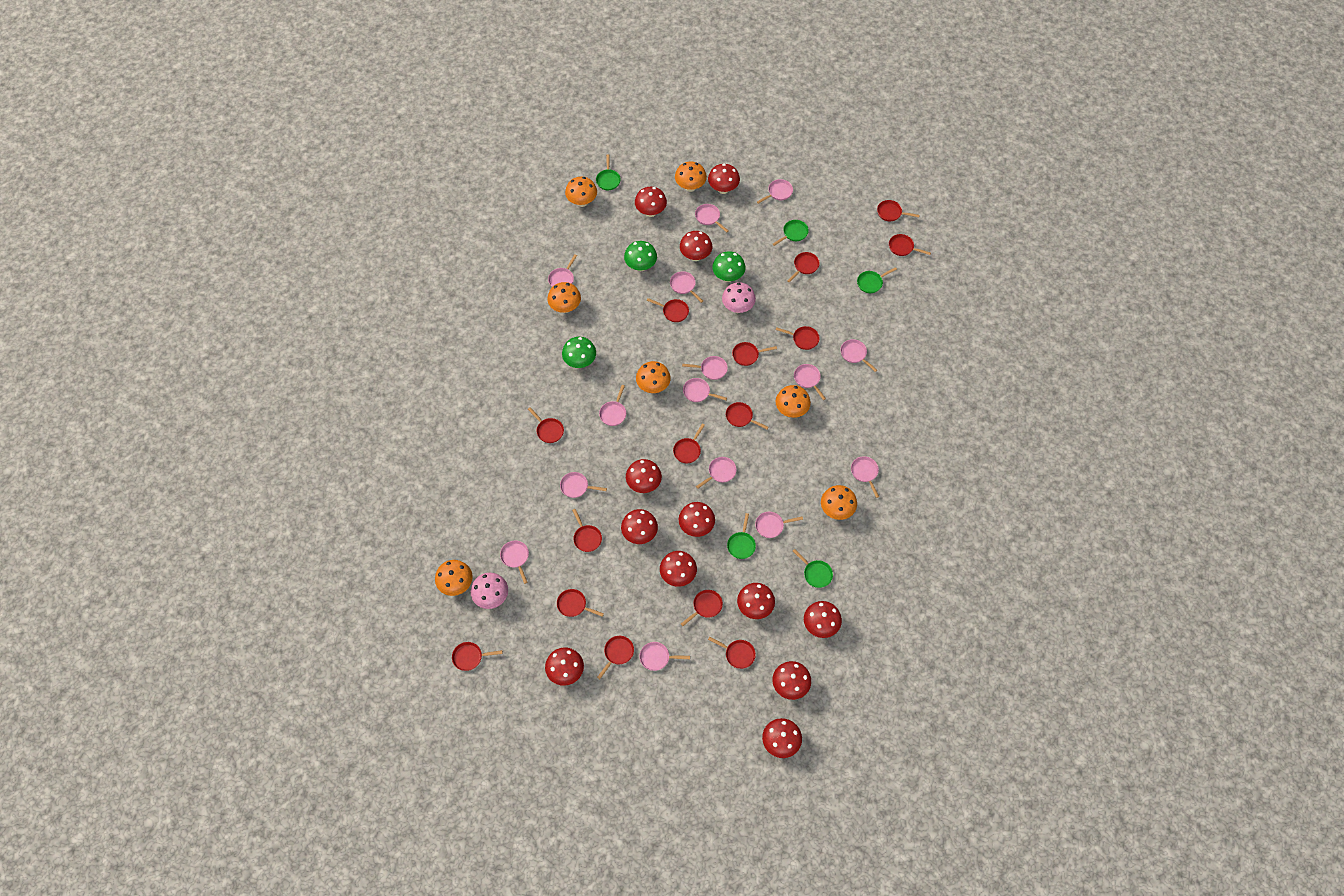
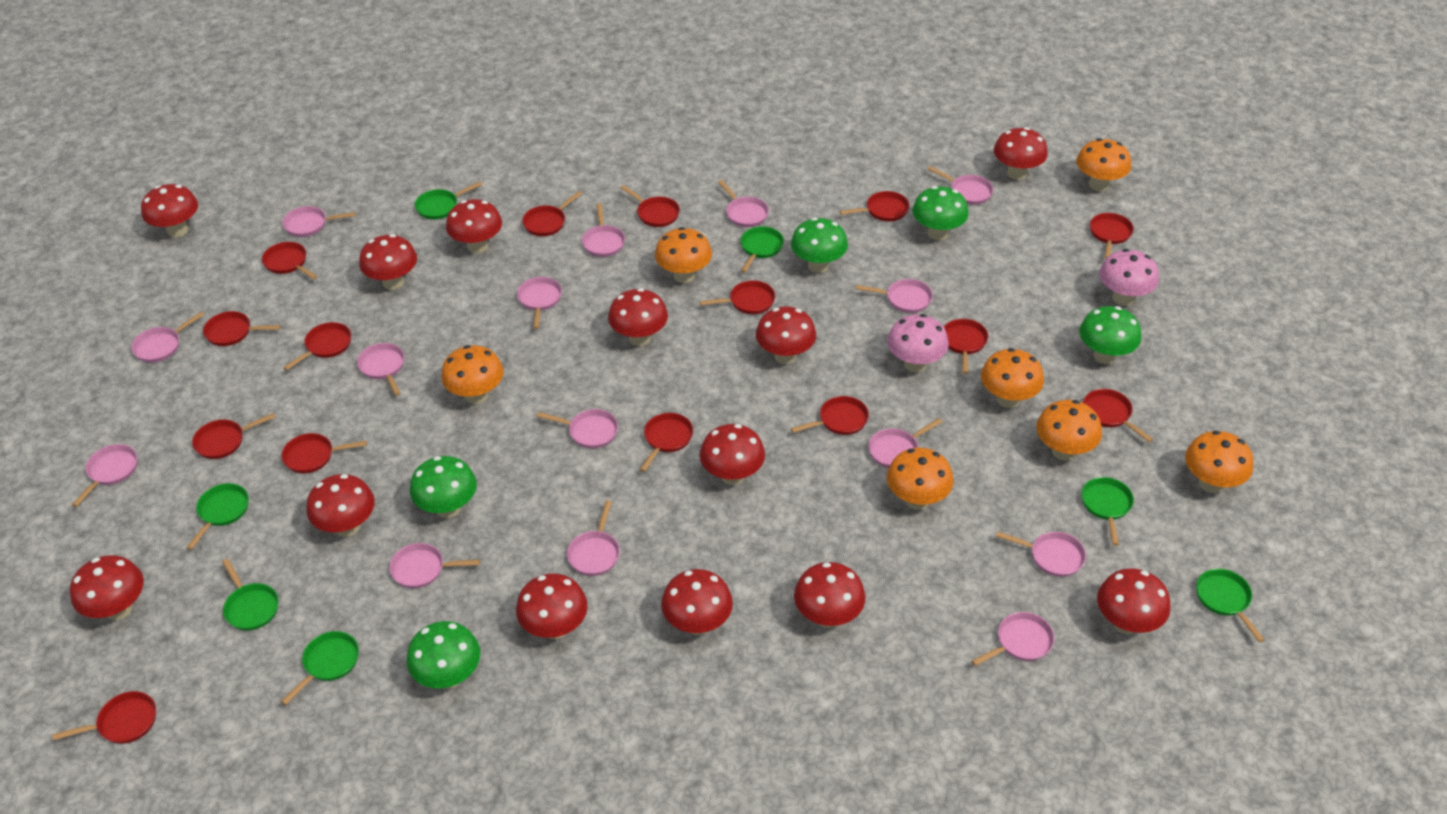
green mushroom: [562,337,596,368] [624,241,657,271] [712,251,746,282] = 3 -> [407,621,480,689] [410,456,477,518] [791,218,848,273] [913,186,969,240] [1079,306,1142,364] = 5
green pan: [596,154,621,190] [727,513,756,559] [773,220,809,246] [793,549,833,588] [857,267,897,293] = 5 -> [186,483,249,550] [222,559,279,630] [281,631,359,705] [415,182,482,219] [740,226,784,273] [1081,477,1134,545] [1196,569,1264,642] = 7
red mushroom: [545,647,584,686] [621,509,658,544] [626,459,662,493] [635,187,667,217] [660,551,697,587] [679,502,715,537] [680,231,712,261] [708,164,740,194] [737,583,775,619] [762,718,802,758] [772,661,811,700] [804,601,842,638] = 12 -> [70,555,144,620] [141,184,198,237] [306,474,375,537] [359,234,417,290] [446,199,502,253] [516,573,588,639] [608,288,668,346] [661,569,733,635] [700,424,765,485] [756,307,816,364] [794,562,866,628] [994,127,1048,180] [1097,568,1171,635] = 13

